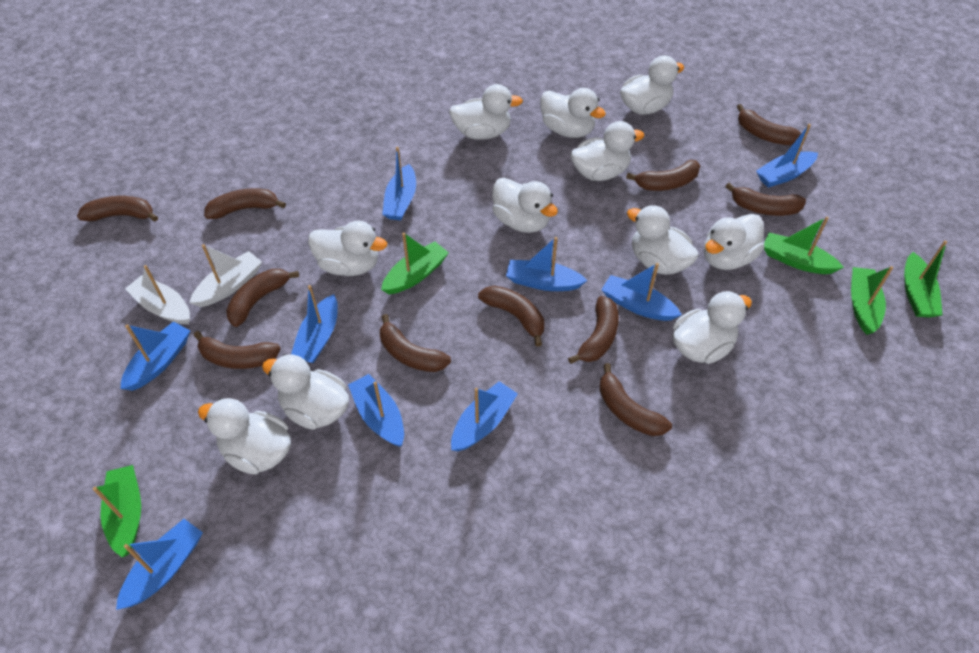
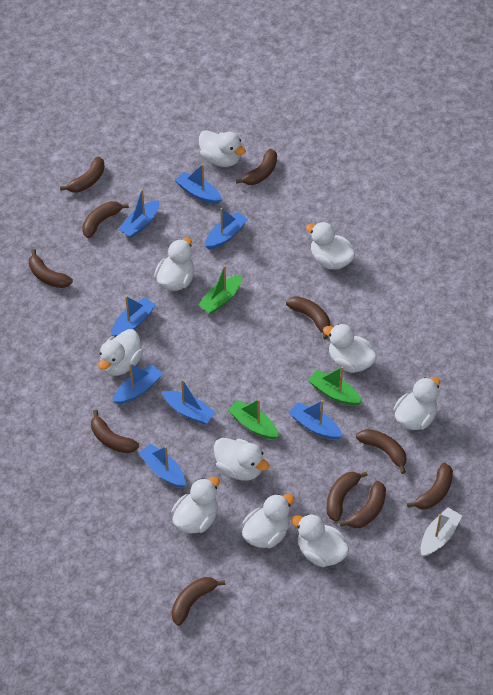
blue boat: [116,519,203,610] [120,322,191,391] [291,285,338,363] [348,374,404,447] [382,147,416,221] [451,381,518,451] [506,237,588,291] [601,263,682,321] [756,124,818,188] = 9 -> [111,296,156,337] [113,363,163,404] [118,189,159,238] [139,443,186,488] [162,379,216,424] [175,164,222,204] [205,208,248,250] [289,400,342,439] = 8
green boat: [93,465,141,557] [381,232,449,294] [764,217,844,274] [851,266,893,335] [904,241,947,318] = 5 -> [198,265,242,314] [228,399,279,439] [308,367,362,406] = 3
white boat: [125,265,190,324] [189,244,262,307] = 2 -> [421,507,462,557] = 1
white duck: [198,398,291,475] [262,354,349,430] [308,221,387,276] [449,84,523,140] [492,178,558,233] [540,88,606,138] [570,121,644,181] [620,55,685,115] [627,205,699,275] [672,291,752,364] [704,214,764,270] = 11 -> [98,329,143,376] [154,238,195,291] [171,477,219,533] [199,130,246,167] [214,438,269,480] [242,494,294,548] [291,514,349,567] [306,222,355,270] [323,324,377,373] [393,377,440,430] = 10

